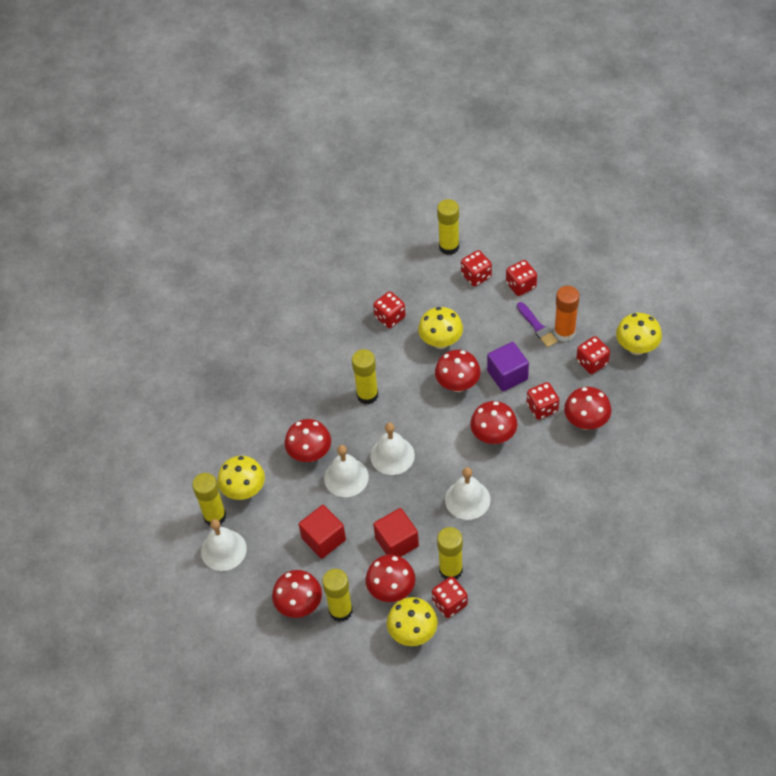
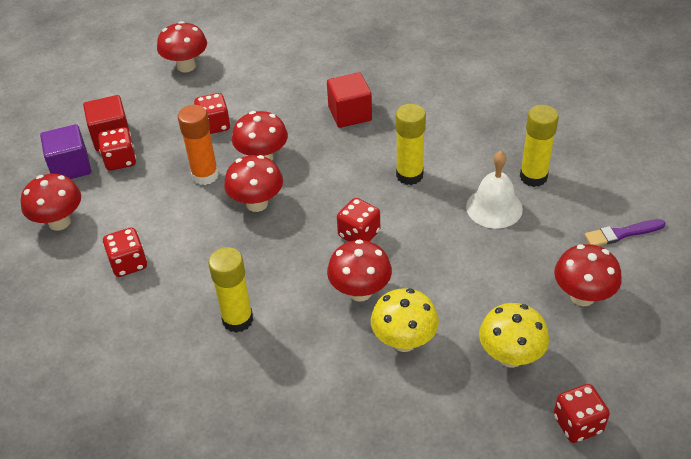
red dice: [373,291,406,328] [432,577,468,618] [461,250,492,286] [506,260,537,296] [527,382,559,420] [576,336,610,374] = 6 -> [98,127,136,171] [103,227,147,277] [194,93,230,134] [337,198,380,242] [554,384,610,443] = 5
white bell: [201,519,247,571] [324,445,369,497] [370,423,415,475] [445,467,491,520] = 4 -> [466,151,523,229] = 1
yellow glue stick: [192,473,226,525] [322,569,353,622] [352,349,378,404] [437,199,459,255] [437,527,463,580] = 5 -> [208,247,253,333] [396,104,426,185] [520,105,559,187] = 3
yellow mushroom: [217,456,265,500] [387,597,438,646] [418,307,463,349] [616,313,662,355] = 4 -> [371,288,439,352] [479,303,549,368] = 2

